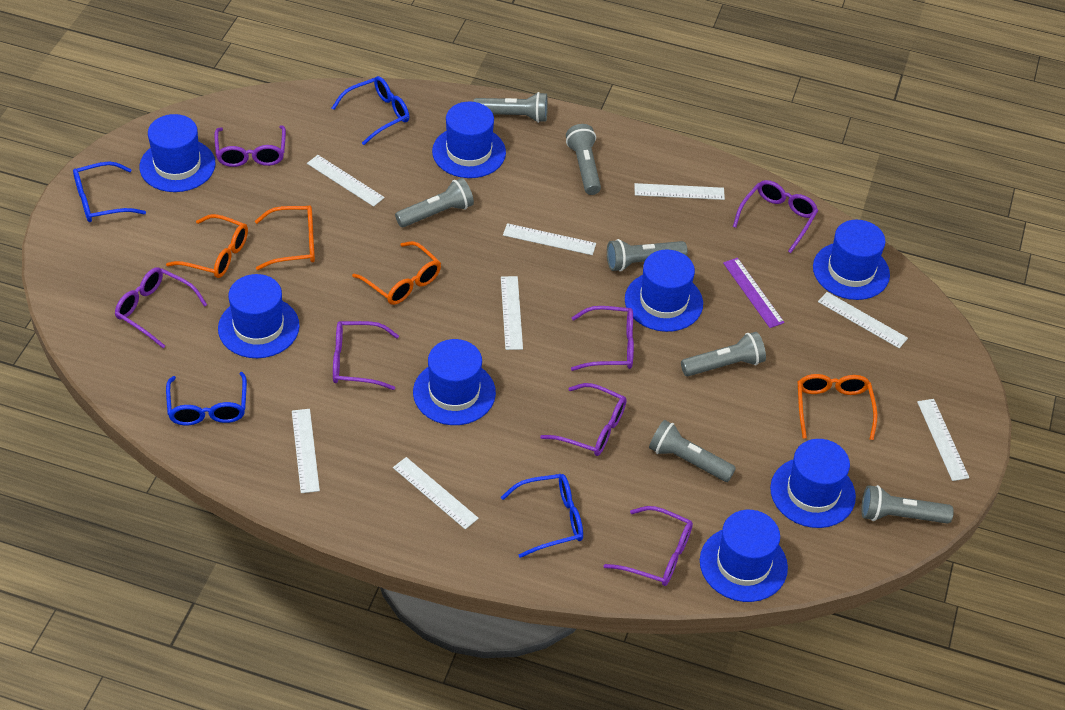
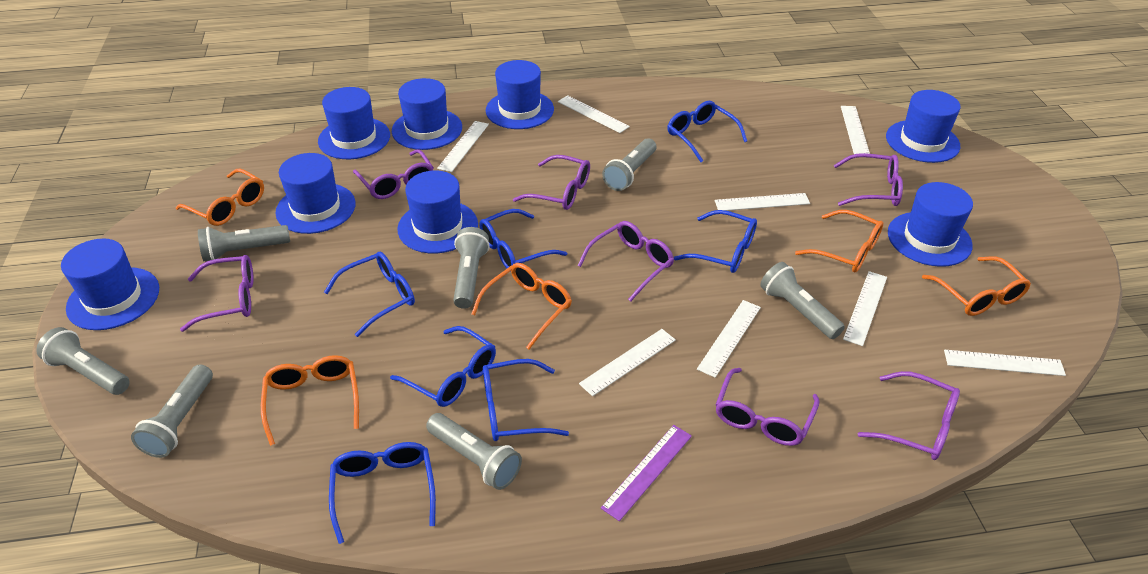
blue glasses: [73,161,146,222] [166,372,247,425] [332,76,409,145] [501,474,583,558] = 4 -> [324,252,415,337] [329,442,436,544] [390,326,496,407] [480,209,567,268] [483,359,569,441] [667,101,747,162] [674,210,757,273] = 7
orange glasses: [166,214,248,278] [255,205,315,270] [352,241,441,305] [798,374,877,440] = 4 -> [176,169,264,226] [261,355,359,446] [471,263,572,350] [795,210,883,273] [922,256,1031,316] = 5

